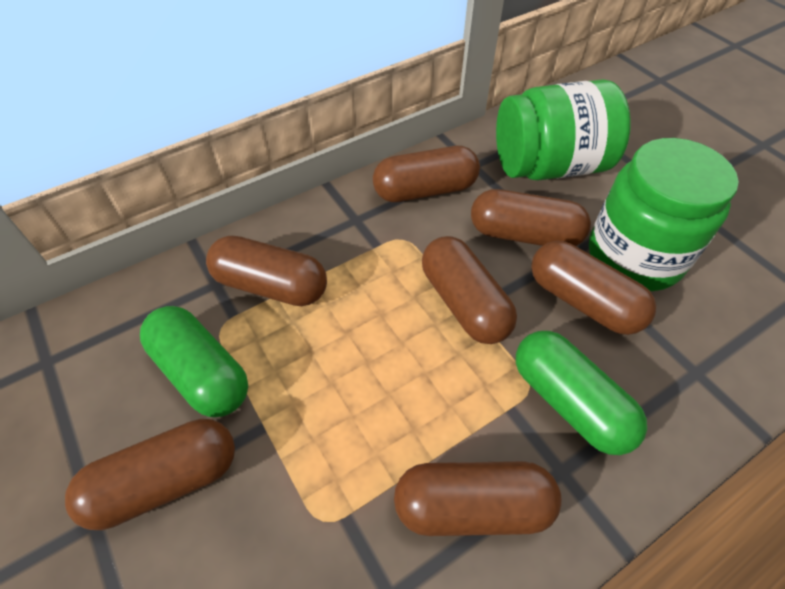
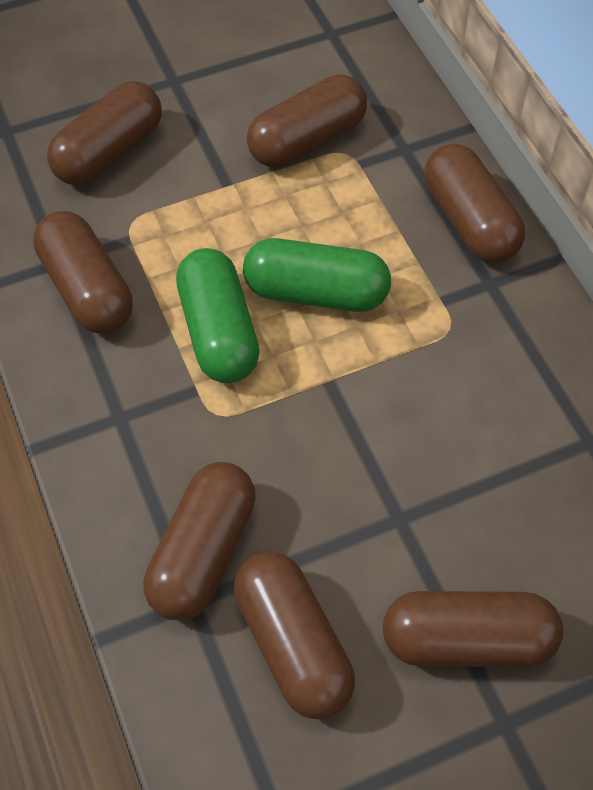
green jar: [496,79,631,181] [589,138,739,291] = 2 -> none = 0

